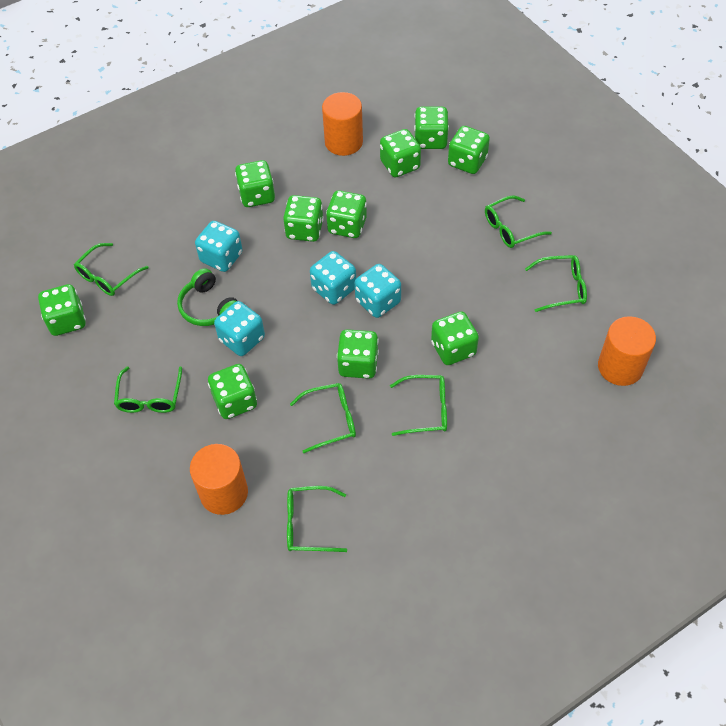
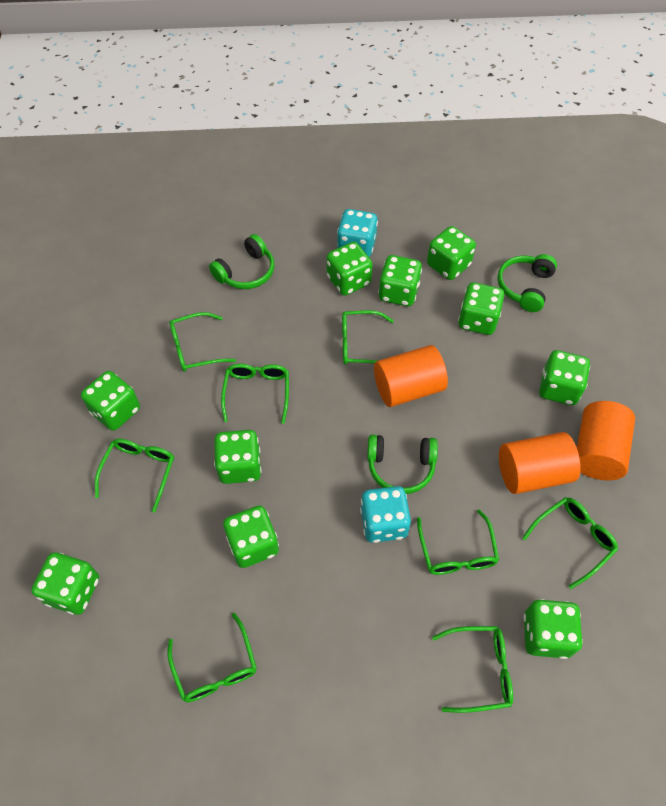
green glasses: [74,243,149,296] [114,367,182,413] [287,486,347,552] [290,383,356,453] [390,375,447,436] [485,196,552,248] [525,255,587,312] = 7 -> [95,439,174,513] [167,613,257,702] [169,312,236,372] [221,363,289,424] [342,310,394,365] [417,509,499,575] [432,626,513,713] [522,497,618,589] = 8
green headphones: [177,268,237,326] = 1 -> [209,234,275,289] [367,435,438,494] [497,254,557,312] = 3
turquoise dice: [195,221,243,272] [214,301,265,356] [310,251,356,305] [355,264,401,318] = 4 -> [337,209,378,257] [360,486,411,543] = 2

